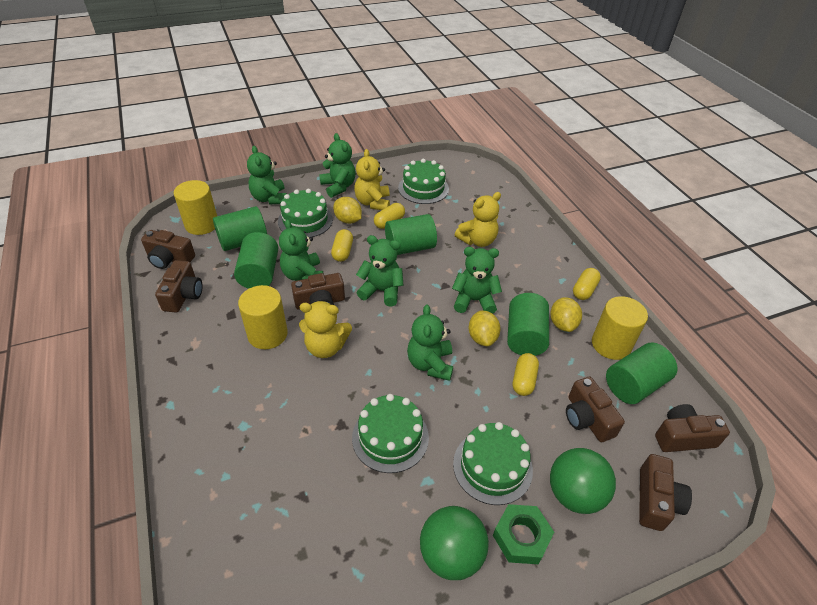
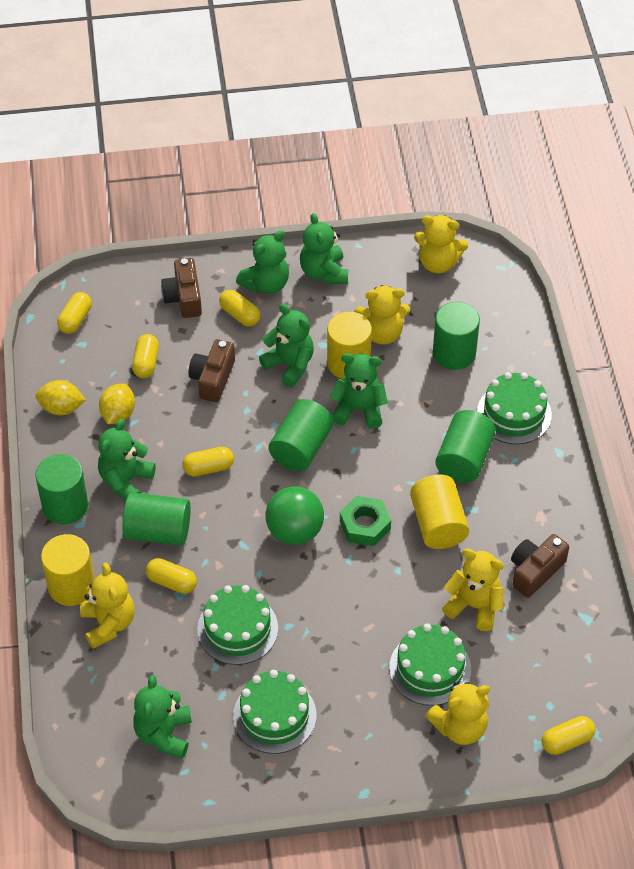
brown camera: [141,230,195,269] [155,260,203,312] [291,273,345,310] [566,377,625,442] [639,454,692,531] [655,404,730,452] = 6 -> [161,258,202,318] [188,339,235,402] [511,534,569,598] = 3
green ball: [420,506,489,580] [550,448,616,514] = 2 -> [265,486,324,545] = 1
yellow capsule: [331,229,353,262] [374,203,405,229] [513,353,539,396] [573,268,601,300] = 4 -> [57,292,92,334] [132,334,159,378] [146,558,197,594] [182,447,234,476] [219,290,260,326] [542,716,595,755] = 6
yellow lemon: [333,197,362,224] [468,310,501,347] [550,297,582,332] = 3 -> [35,380,86,415] [99,384,135,424] = 2
yellow teddy bear: [299,301,352,358] [354,149,390,210] [455,192,501,247] = 3 -> [80,563,135,649] [354,285,410,344] [414,215,468,273] [426,682,490,745] [442,548,504,631] = 5

